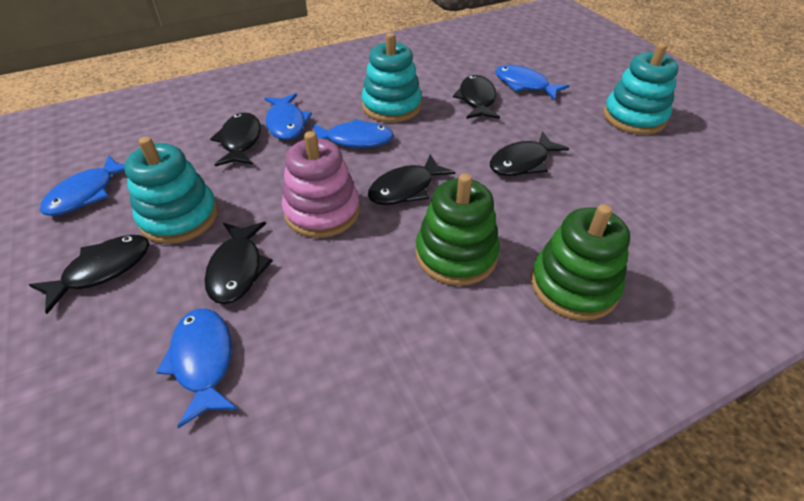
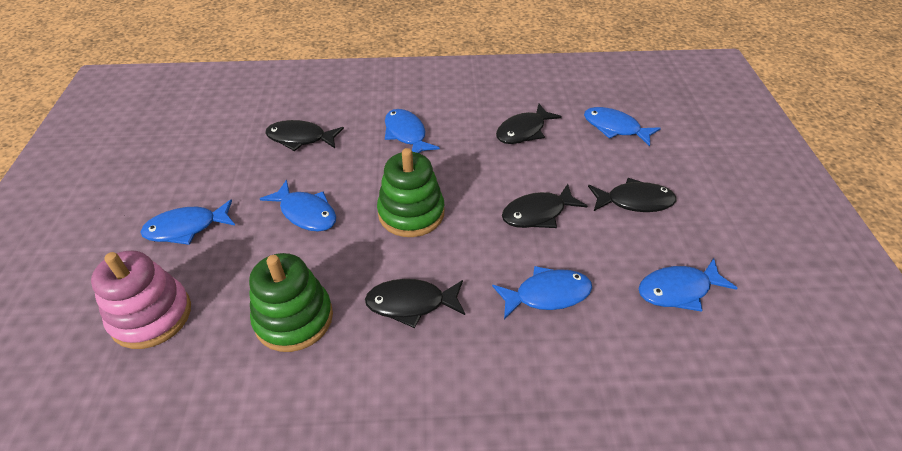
black fish: [29,235,149,314] [204,222,273,304] [210,113,261,166] [368,154,455,205] [453,75,500,119] [490,132,569,176] = 6 -> [265,120,344,151] [365,279,465,328] [496,104,562,144] [502,184,587,228] [588,178,676,212] = 5
blue fish: [40,155,125,216] [156,308,238,429] [265,93,312,140] [313,119,394,148] [495,65,569,100] = 5 -> [140,199,235,245] [260,180,336,232] [385,109,440,153] [492,266,592,319] [584,107,661,147] [639,258,737,312] = 6
turquoise stacking toy: [124,137,218,244] [361,33,422,123] [603,43,679,135] = 3 -> none = 0

